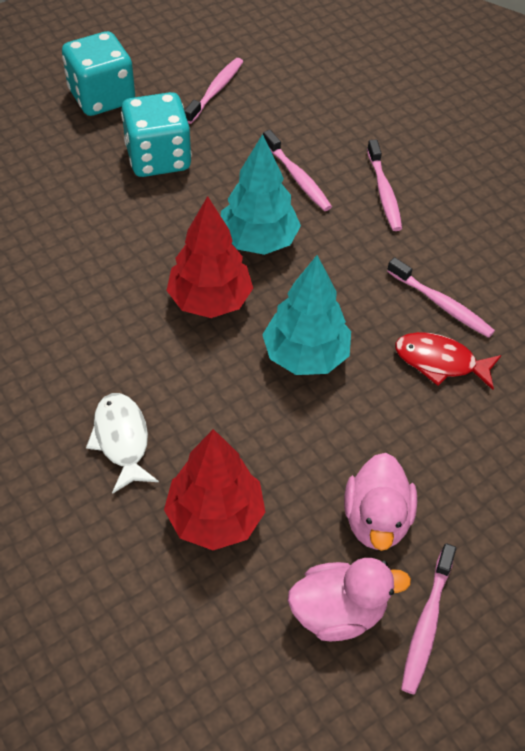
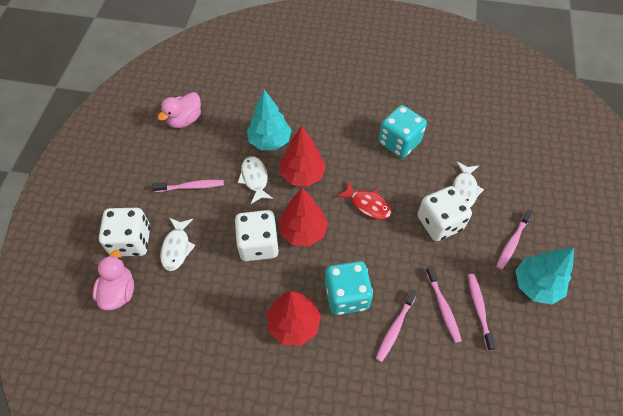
red tree: [164,429,265,550] [166,196,253,318] = 2 -> [267,291,321,346] [279,188,328,246] [280,126,326,187] = 3
white dice: none = 0 -> [99,208,150,257] [235,210,279,261] [417,186,472,241] = 3
white fish: [86,393,159,494] = 1 -> [160,218,196,271] [238,156,273,204] [453,162,484,207] = 3

